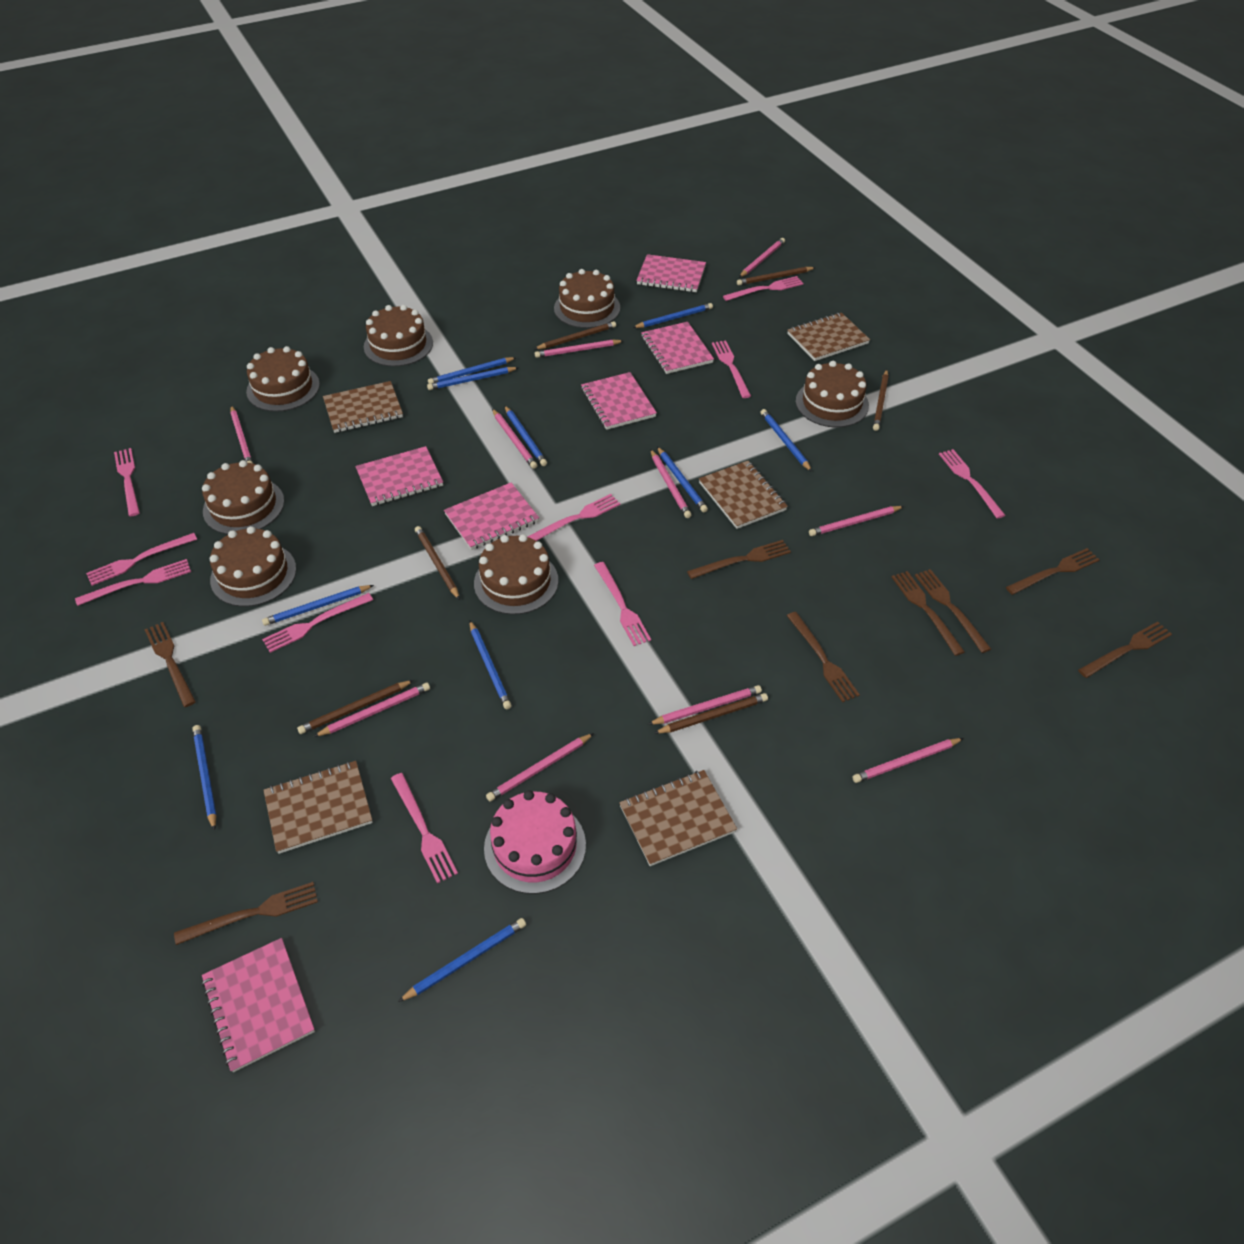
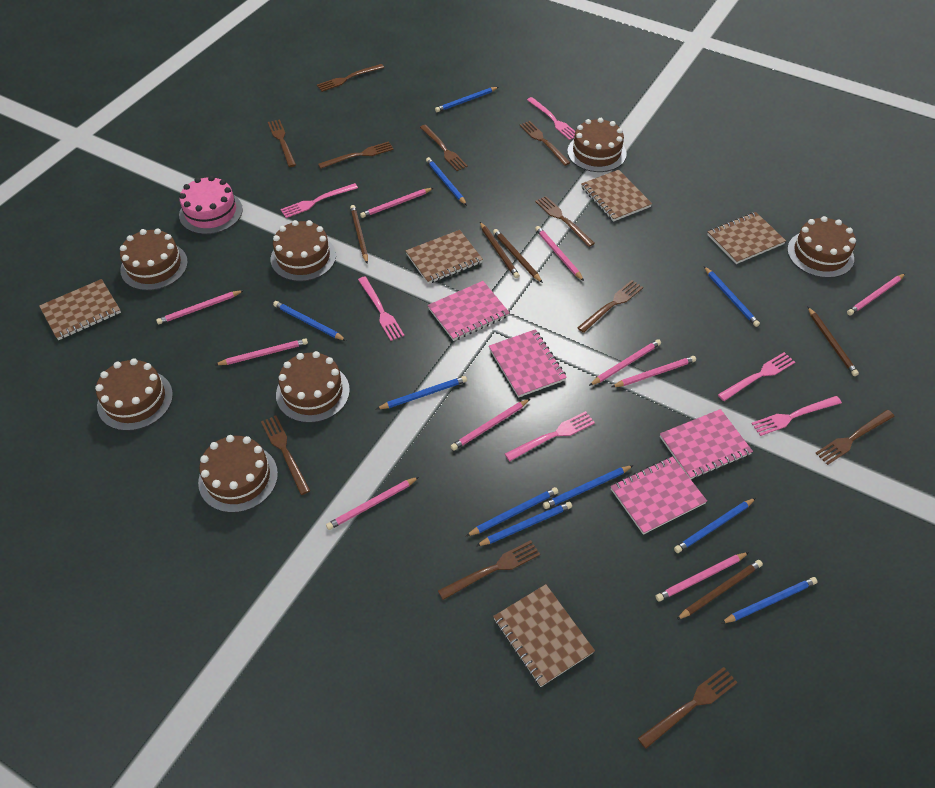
brown fork: [144,622,196,707] [174,882,318,945] [687,540,791,579] [787,612,860,702] [892,571,965,656] [915,569,991,653] [1006,548,1100,595] [1078,622,1172,678] = 8 -> [261,415,311,495] [268,119,296,167] [317,64,384,92] [318,141,394,169] [420,125,468,171] [438,540,540,600] [520,121,571,166] [535,196,595,247] [577,280,643,333] [638,667,738,749] [816,410,895,465] = 11
brown pencil: [297,680,414,734] [415,526,460,600] [534,321,616,349] [654,693,768,734] [737,267,816,286] [873,369,889,431] = 6 -> [350,205,368,264] [480,222,520,278] [493,229,543,283] [676,560,763,620] [808,307,859,376] = 5
pink fork: [75,559,191,606] [86,533,197,586] [114,448,140,516] [262,593,373,653] [391,773,458,884] [528,494,621,541] [594,562,651,646] [712,340,751,398] [723,276,804,301] [939,449,1006,519] = 10 -> [280,183,358,218] [358,276,404,341] [505,411,595,461] [527,97,575,140] [718,352,795,401] [751,396,842,436] = 6
pink notebook: [202,938,315,1072] [355,446,443,506] [444,483,539,550] [581,372,657,430] [636,254,706,292] [641,322,714,374] = 6 -> [428,281,510,341] [489,329,567,398] [611,456,707,535] [660,409,753,479] = 4

